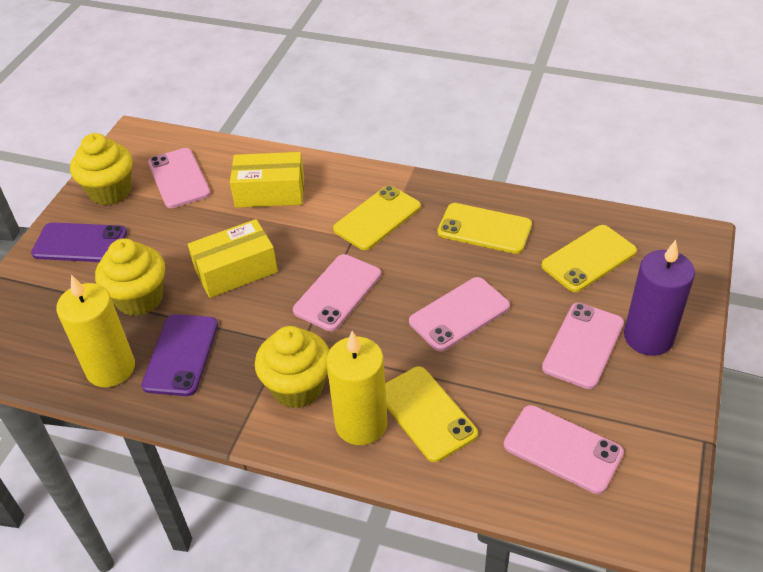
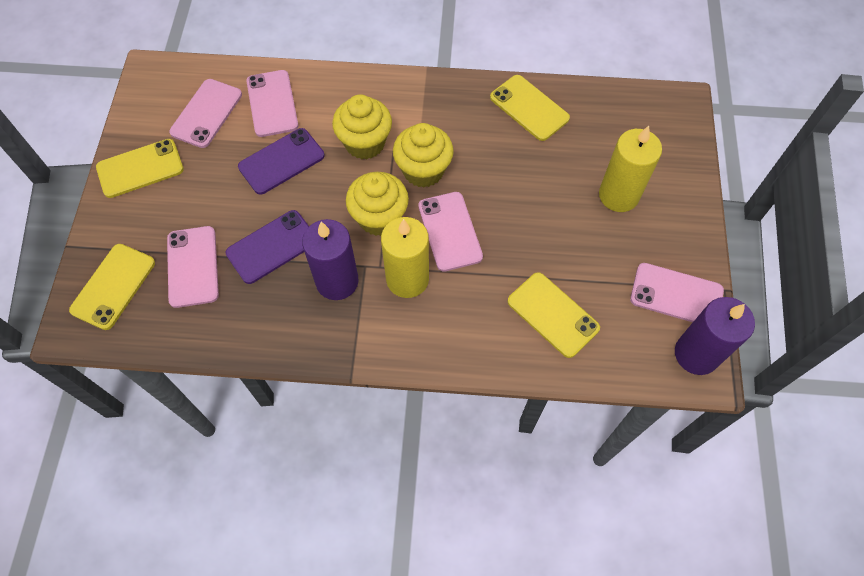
purple candle: [624,240,695,356] = 1 -> [302,219,359,300] [675,297,755,375] = 2
yellow box: [188,219,278,298] [230,152,304,208] = 2 -> none = 0

